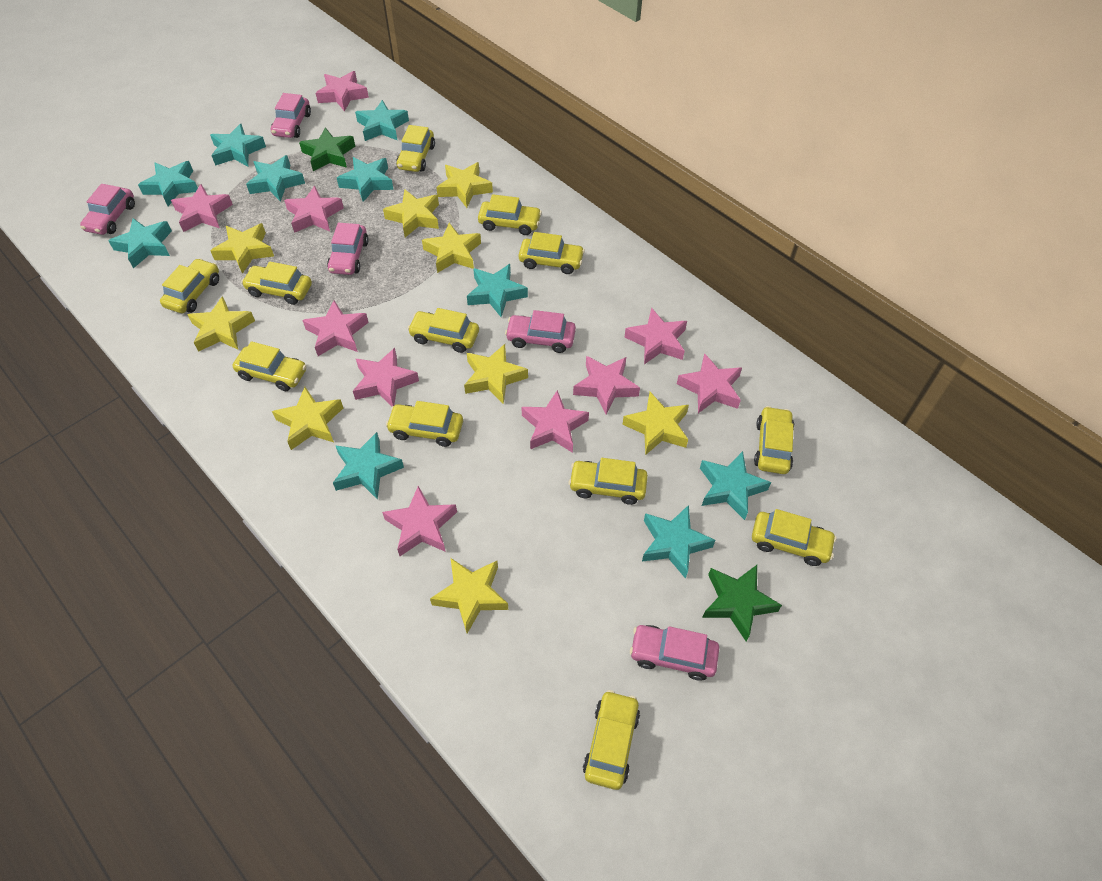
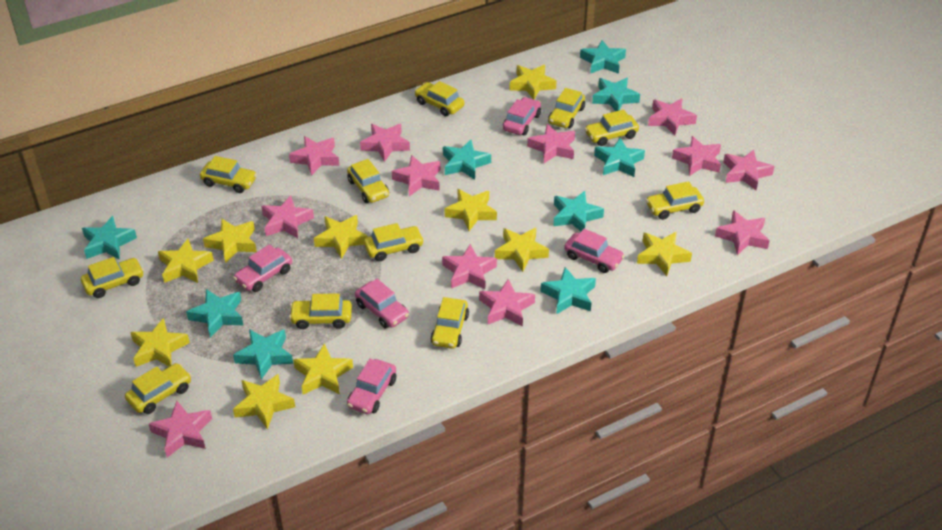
green star: [299,127,355,171] [702,565,782,641] = 2 -> none = 0
pink star: [171,184,233,232] [284,186,344,233] [302,300,369,356] [316,71,369,112] [353,348,419,406] [382,486,457,556] [521,390,589,453] [573,356,640,415] [625,308,687,364] [677,353,742,413] = 10 -> [149,401,212,457] [261,196,314,238] [289,136,339,176] [360,124,410,162] [392,155,441,196] [442,244,497,289] [479,279,535,327] [527,124,575,163] [648,98,697,135] [672,136,721,176] [715,210,770,255] [723,150,775,190] = 12
turquoise star: [108,218,172,268] [138,161,198,206] [210,124,266,166] [246,155,305,201] [333,432,404,500] [337,157,394,202] [355,100,409,141] [467,264,528,317] [642,505,716,579] [700,451,771,520] = 10 -> [82,216,137,260] [186,289,243,338] [233,329,293,380] [443,140,491,180] [540,267,596,314] [553,191,604,231] [580,40,626,74] [592,78,640,111] [594,138,645,177] = 9
yellow car: [160,258,219,313] [233,341,307,391] [241,262,312,305] [386,401,463,447] [396,125,435,172] [408,308,479,353] [478,194,542,235] [519,232,585,274] [569,458,648,505] [583,690,640,790] [752,509,837,566] [754,406,795,474] = 12 -> [81,257,144,298] [125,363,191,414] [200,156,257,193] [289,293,352,329] [347,159,389,203] [364,223,424,261] [414,81,464,117] [430,297,469,349] [548,88,585,128] [584,109,639,146] [646,181,704,220] = 11
yellow star: [187,296,255,352] [210,223,274,274] [272,387,343,450] [383,189,439,237] [422,223,481,273] [430,558,508,634] [436,162,493,208] [464,344,528,404] [622,392,689,455] = 9 -> [130,318,190,367] [158,239,214,283] [203,219,257,263] [233,374,295,430] [293,343,353,394] [314,215,368,259] [445,189,497,231] [495,228,549,272] [509,65,557,100] [637,231,692,276] = 10

